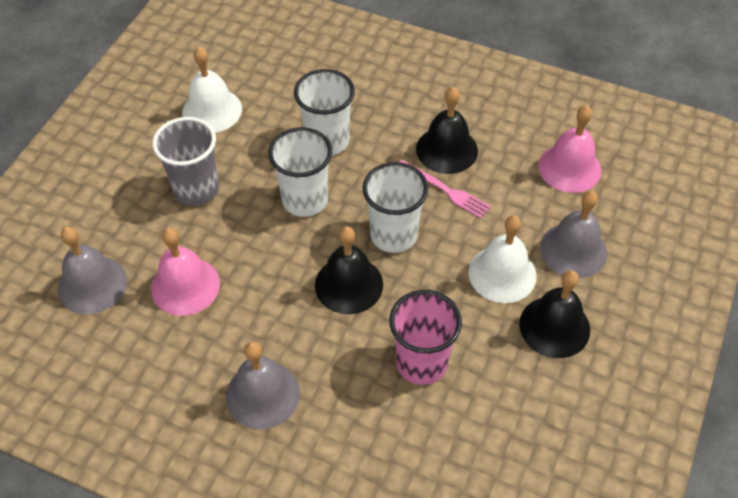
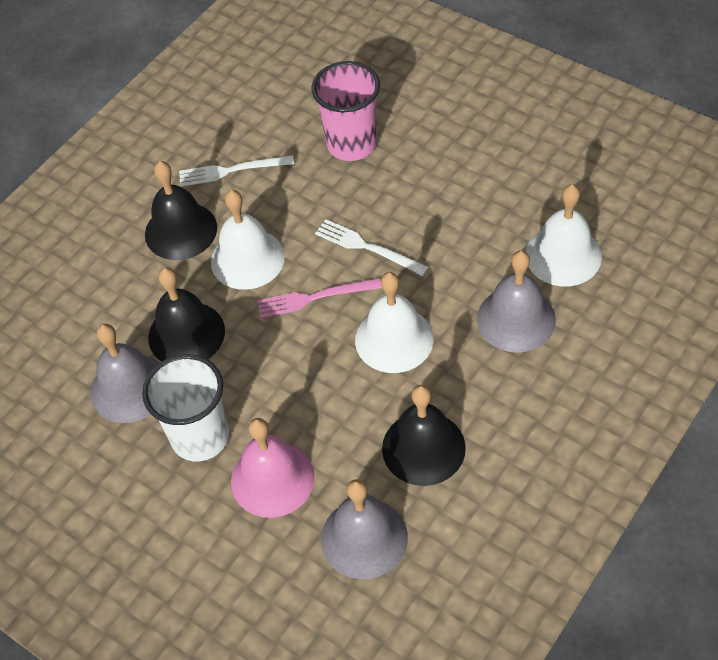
grey cup: [152,117,219,206] = 1 -> none = 0
pink bell: [151,228,220,316] [538,105,602,193] = 2 -> [231,418,315,518] = 1
white bell: [182,47,242,133] [468,215,537,303] = 2 -> [211,190,285,290] [355,272,434,373] [526,184,602,286] = 3
white cup: [268,127,332,217] [294,69,355,156] [362,162,428,253] = 3 -> [142,354,229,462] = 1
white fork: none = 0 -> [179,155,294,186] [315,219,428,276] = 2

